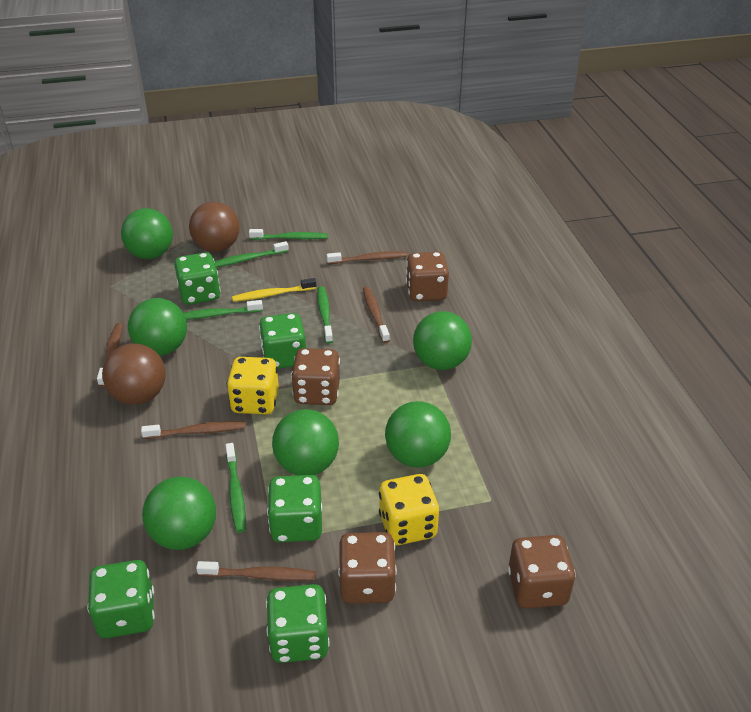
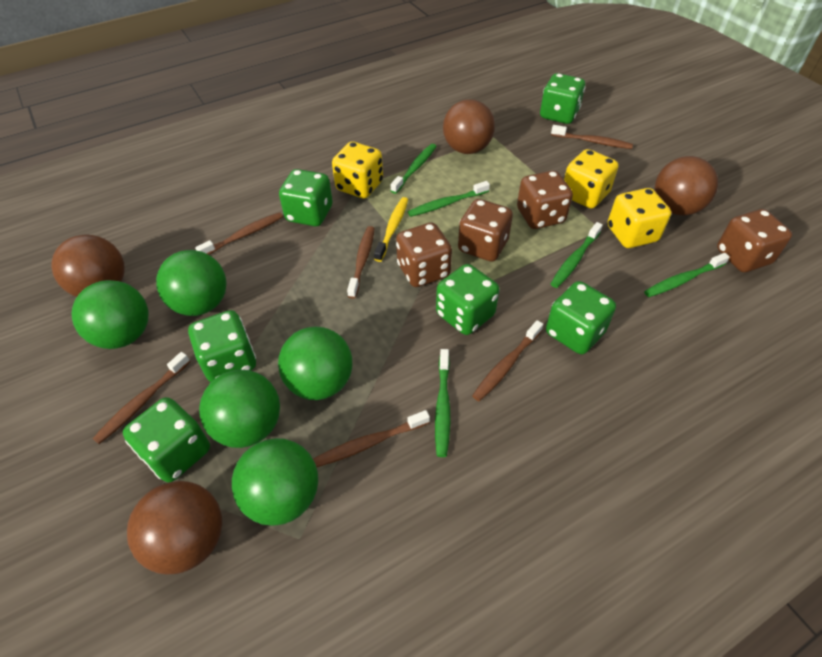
brown ball: [102,343,165,405] [189,202,240,252] = 2 -> [51,235,125,297] [127,481,222,574] [443,99,495,154] [655,156,718,215] = 4
brown toothbrush: [97,323,123,387] [141,421,245,439] [196,561,316,581] [327,251,407,264] [363,287,390,343] = 5 -> [93,352,190,444] [195,212,283,255] [313,410,430,467] [347,226,375,299] [472,320,543,401] [551,125,633,149] = 6
green ball: [121,208,173,259] [128,298,187,356] [142,477,216,550] [272,409,339,475] [385,401,451,468] [413,311,472,370] = 6 -> [72,280,148,349] [156,250,227,316] [199,370,280,448] [232,438,318,526] [278,327,352,400] = 5
green dice: [87,560,155,638] [174,252,220,305] [259,313,306,369] [266,584,330,663] [267,475,322,542] = 5 -> [123,397,210,482] [188,310,256,382] [279,169,333,226] [436,264,499,335] [540,73,585,124] [546,281,616,354] = 6
yellow dice: [227,357,279,414] [379,474,439,545] = 2 -> [332,142,383,199] [564,149,619,208] [608,188,671,248] = 3

